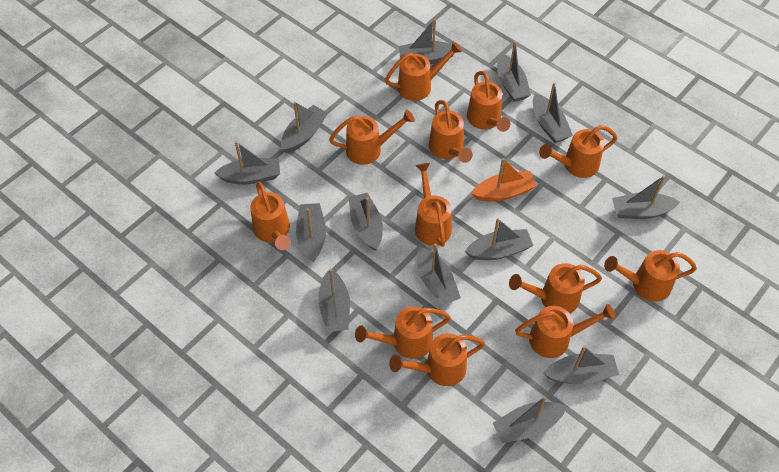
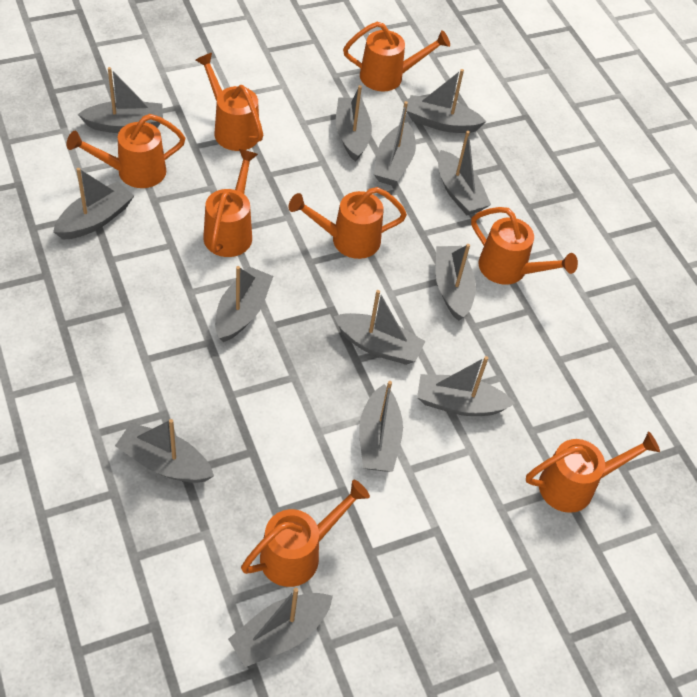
orange boat: [471,158,537,201] = 1 -> none = 0
orange watering can: [250,182,291,250] [329,110,415,165] [355,307,451,359] [385,41,462,101] [389,333,485,386] [415,163,452,247] [429,100,473,163] [467,71,510,132] [509,263,602,313] [515,304,615,358] [539,125,617,178] [604,250,697,302] = 12 -> [67,114,185,188] [196,53,263,151] [203,149,258,257] [241,480,370,587] [289,187,407,259] [343,22,450,91] [471,207,578,285] [526,431,660,513] = 8

